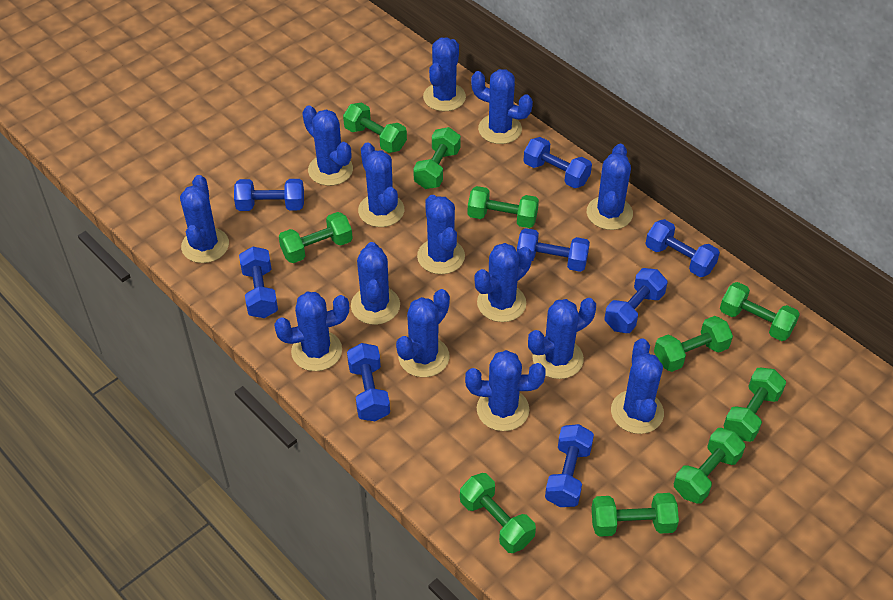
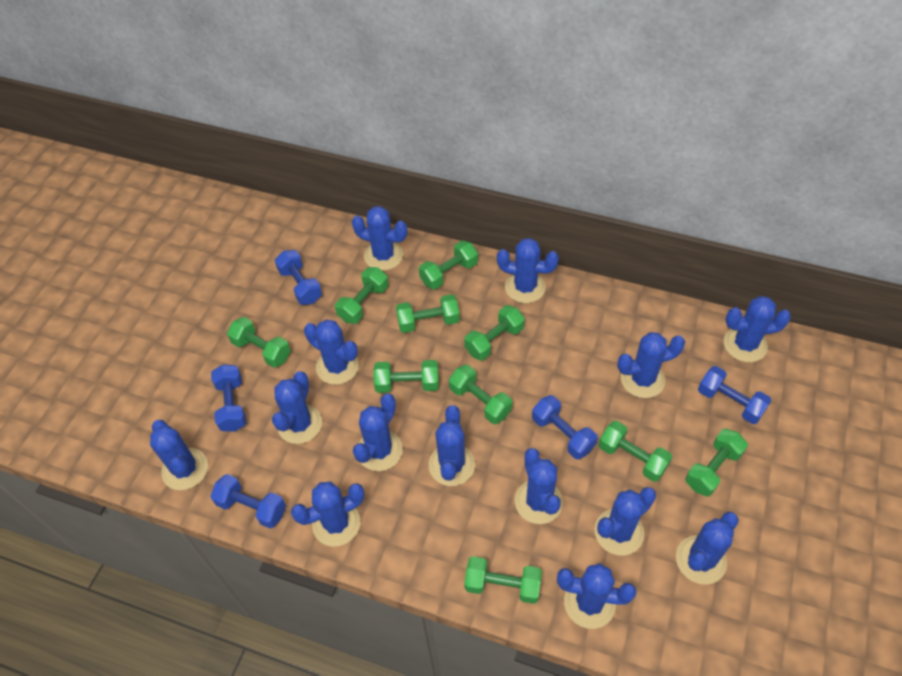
blue dumbbell: [234,179,304,211] [239,246,278,318] [347,343,390,421] [517,228,590,272] [523,137,592,188] [545,424,594,507] [604,268,668,333] [645,219,720,277] = 8 -> [210,474,286,528] [211,364,246,432] [275,250,322,305] [532,395,598,460] [698,366,771,424] = 5

